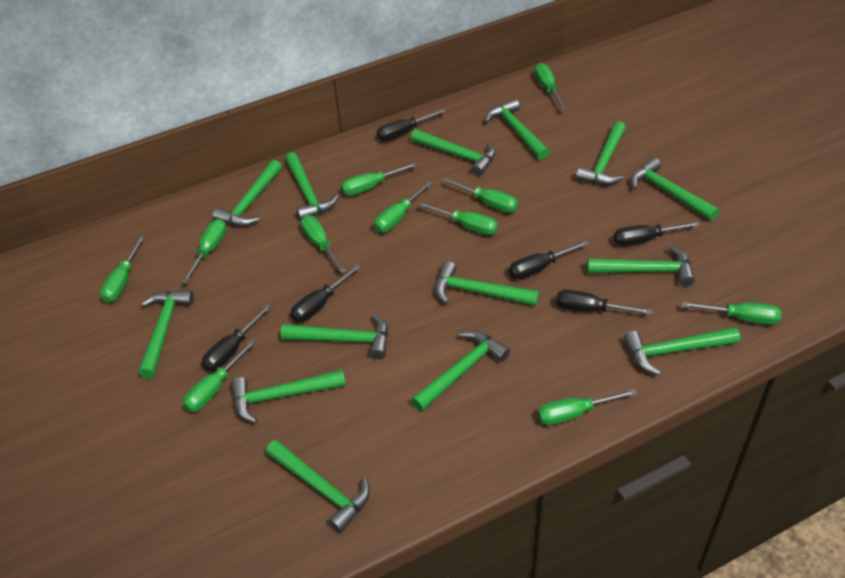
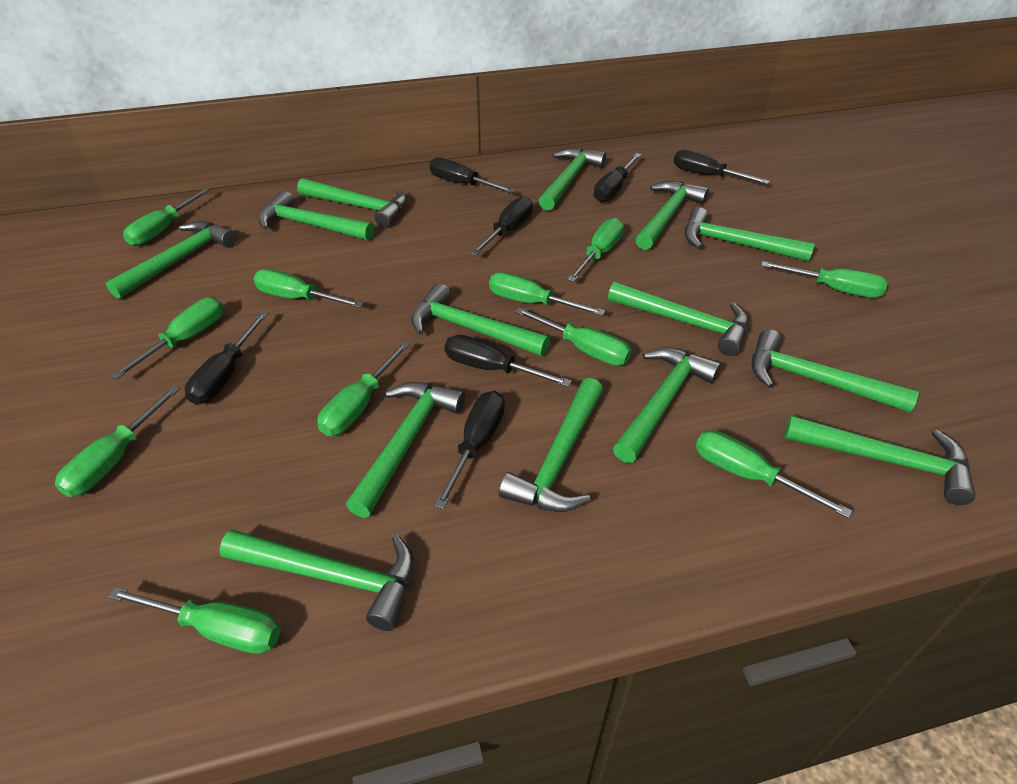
black screwdriver: [202,304,271,371] [290,264,361,322] [377,109,446,141] [509,240,590,279] [556,289,652,315] [614,221,700,246] = 6 -> [185,311,269,405] [429,157,515,193] [434,391,505,509] [445,335,572,387] [470,196,533,256] [594,153,642,202] [674,150,770,184] = 7

